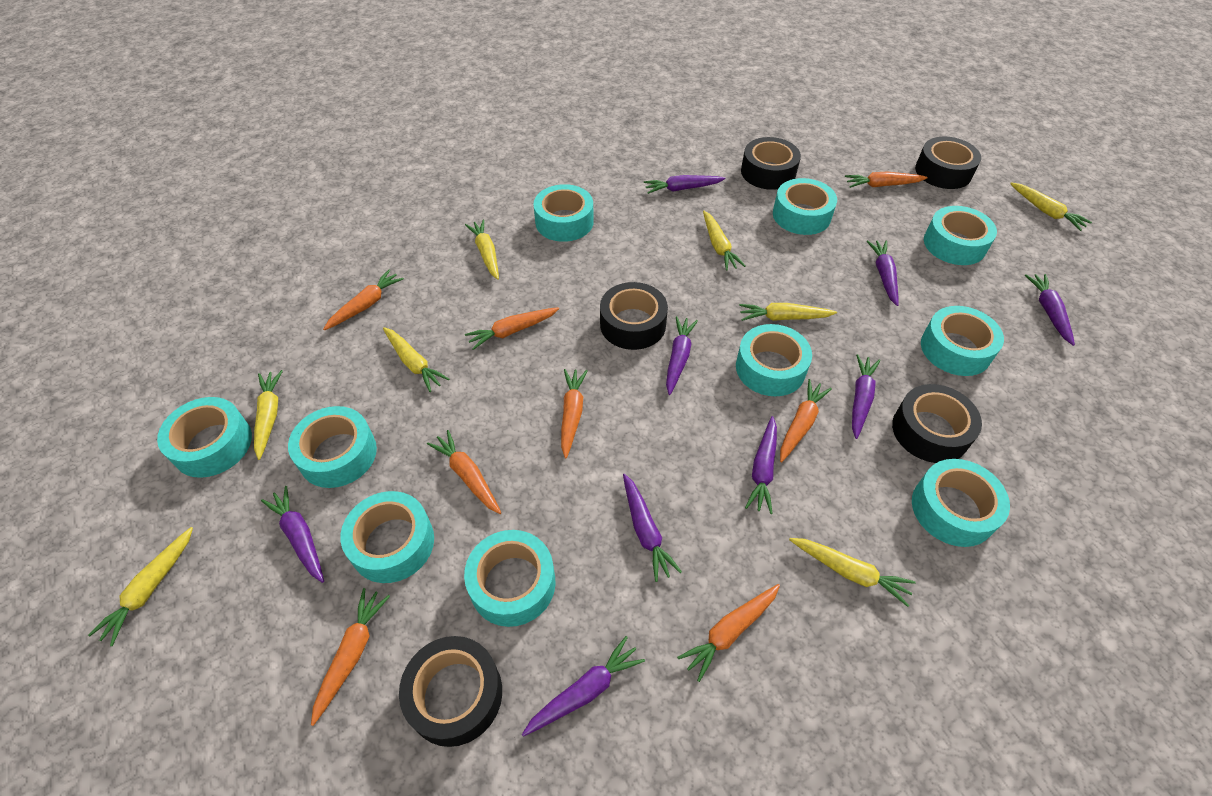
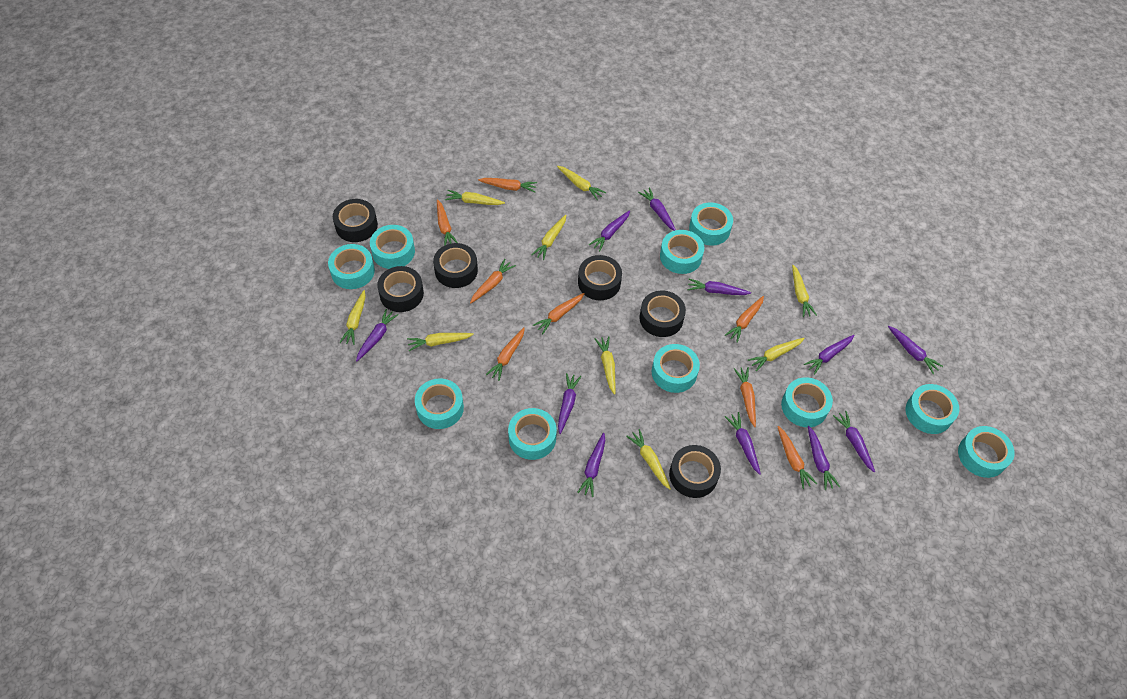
black tape: [399,636,502,747] [600,282,668,350] [741,137,801,190] [892,384,982,463] [915,137,981,189] = 5 -> [333,199,378,242] [377,266,424,312] [433,243,478,288] [578,255,622,300] [639,291,686,337] [669,445,721,498] = 6
purple carrot: [261,486,324,583] [522,636,645,737] [623,474,682,582] [644,175,726,194] [666,316,698,395] [745,416,777,514] [852,354,880,439] [867,240,898,306] [1025,274,1075,346] = 9 -> [356,309,399,361] [558,373,581,434] [577,433,605,497] [589,210,630,252] [638,187,676,231] [688,279,751,295] [725,412,761,475] [804,335,855,375] [808,426,840,490] [833,411,875,472] [888,326,943,374] = 11
yellow carrot: [88,527,193,646] [254,370,283,460] [383,327,449,392] [465,219,499,280] [703,211,745,271] [739,303,837,321] [789,538,916,607] [1010,182,1092,231] = 8 -> [339,290,366,345] [407,333,474,351] [445,190,505,205] [531,215,566,260] [557,166,606,200] [595,336,616,395] [626,429,671,490] [747,338,805,371] [792,265,817,317] = 9

